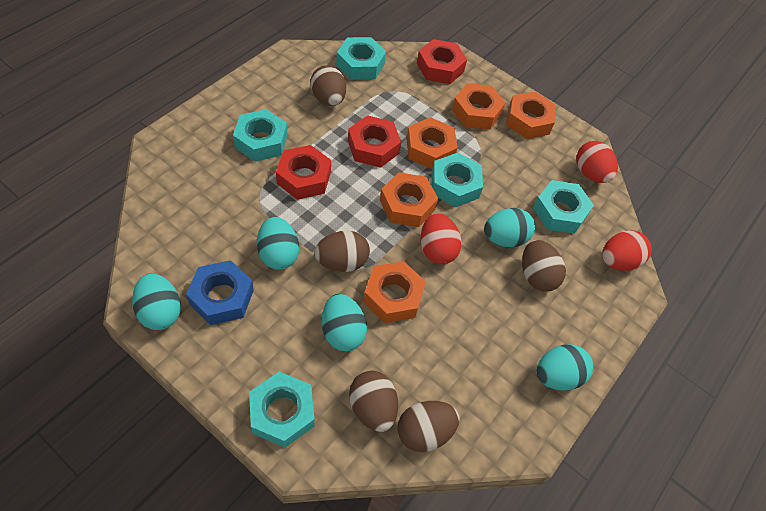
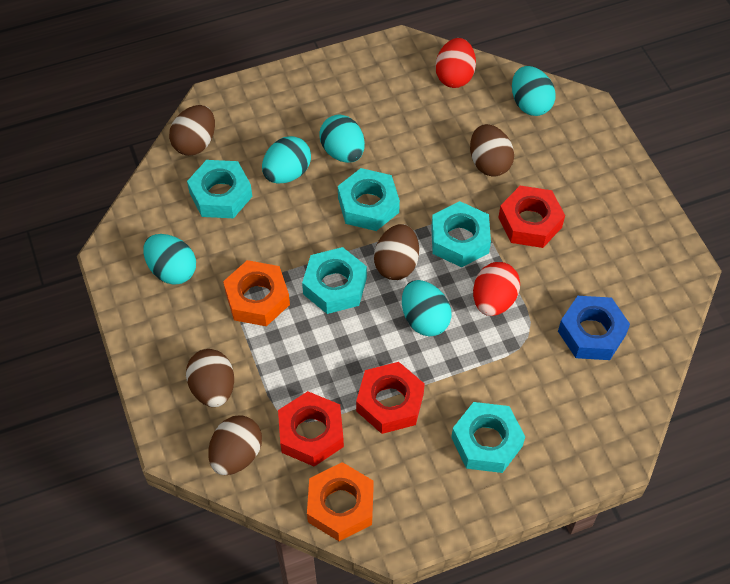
orange nut: [363,261,426,323] [380,172,438,227] [406,117,458,169] [452,83,506,130] [506,91,556,139] = 5 -> [223,260,290,326] [307,462,374,541] = 2
red egg: [421,213,462,264] [576,141,618,183] [602,230,652,271] = 3 -> [435,38,476,88] [473,262,520,316] = 2

